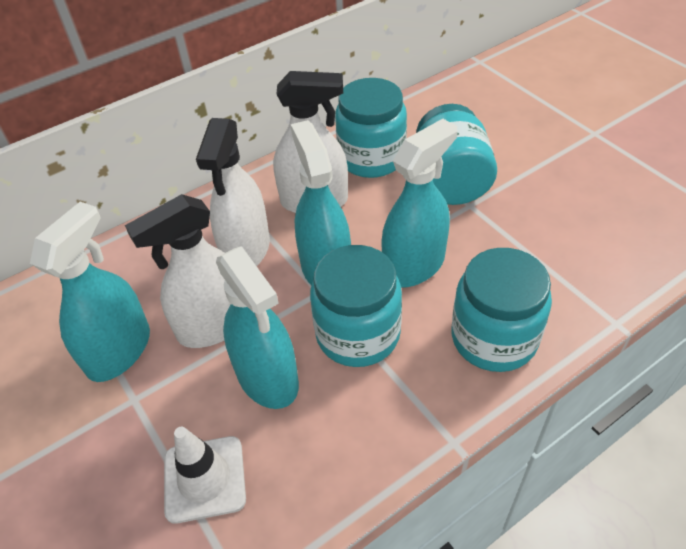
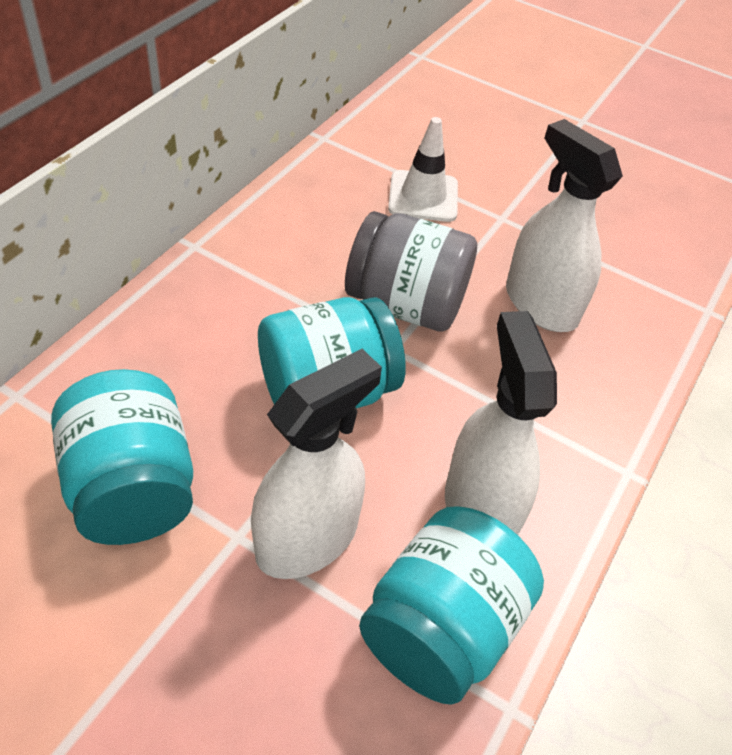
grey jar: none = 0 -> [345,211,477,332] = 1
turquoise jar: [310,245,402,367] [335,78,407,178] [416,104,497,205] [451,248,552,372] = 4 -> [51,369,193,545] [258,297,406,408] [359,506,544,705] = 3
turquoise spray bottle: [30,202,150,382] [216,246,299,409] [290,120,351,286] [381,119,457,287] = 4 -> none = 0

